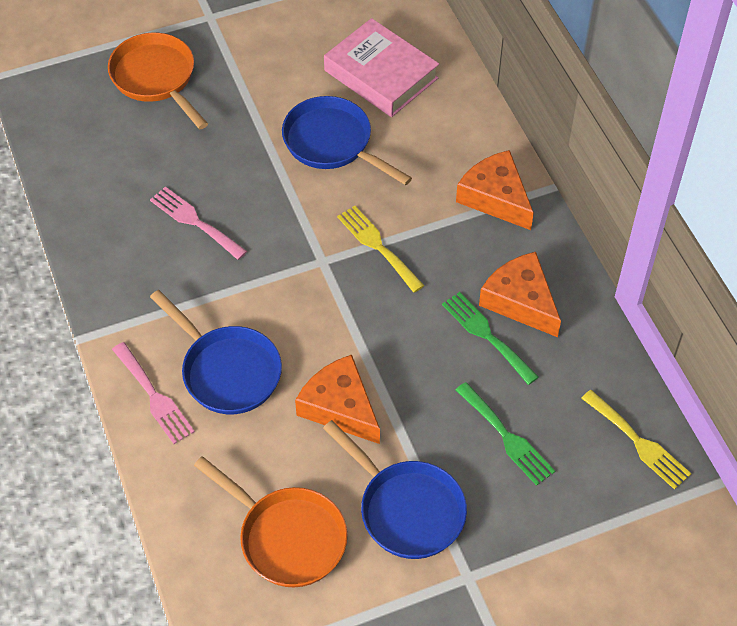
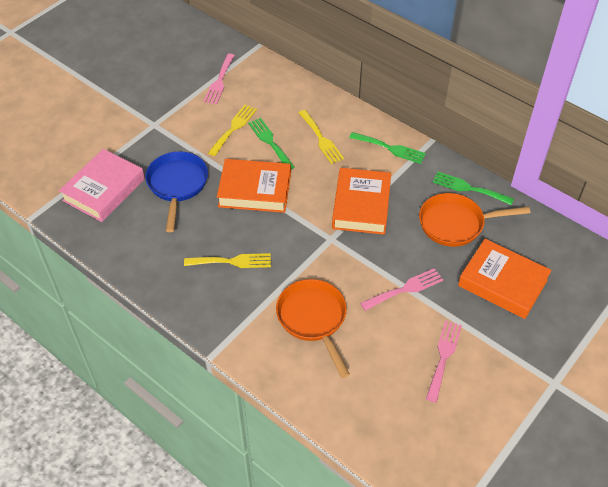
blue pan: [150,290,282,414] [282,96,412,185] [323,420,467,559] = 3 -> [145,151,208,232] = 1
green fork: [442,292,539,385] [456,382,555,486] = 2 -> [248,118,295,169] [349,132,426,164] [433,172,514,205] = 3
orange book: none = 0 -> [217,159,291,213] [332,168,391,235] [458,239,552,319] = 3
orange cheese: [295,355,380,444] [456,150,534,230] [479,252,561,337] = 3 -> none = 0
pink fork: [112,342,195,444] [150,186,247,260] = 2 -> [204,53,235,104] [360,268,443,311] [426,320,462,403] = 3
yellow fork: [337,206,425,293] [581,390,692,490] = 2 -> [184,253,271,268] [208,105,257,156] [299,110,344,164] = 3

